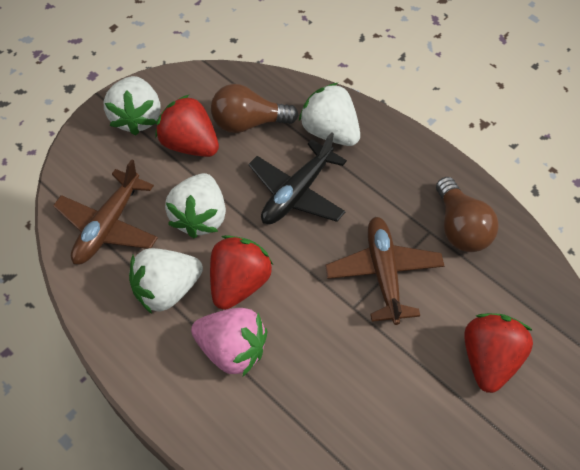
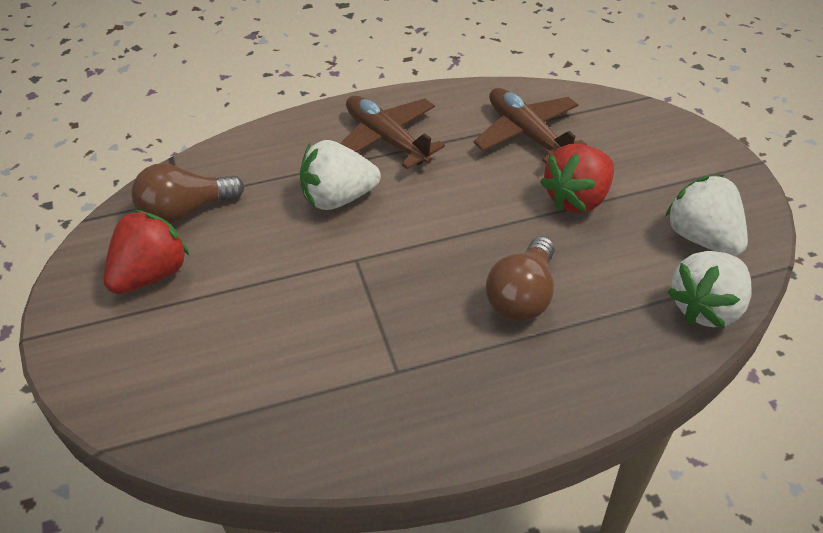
black plane: [248,132,347,225] = 1 -> none = 0
pink strawberry: [191,308,268,376] = 1 -> none = 0
red strawberry: [155,94,219,157] [210,235,273,310] [464,313,533,393] = 3 -> [103,210,189,294] [540,144,614,213] = 2
white strawberry: [104,76,160,135] [129,248,203,314] [165,173,226,238] [299,83,360,146] = 4 -> [300,140,381,210] [665,175,748,256] [667,251,752,329] = 3

